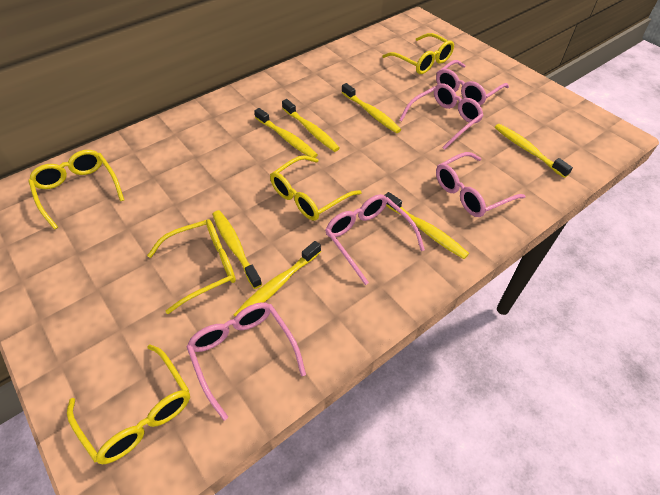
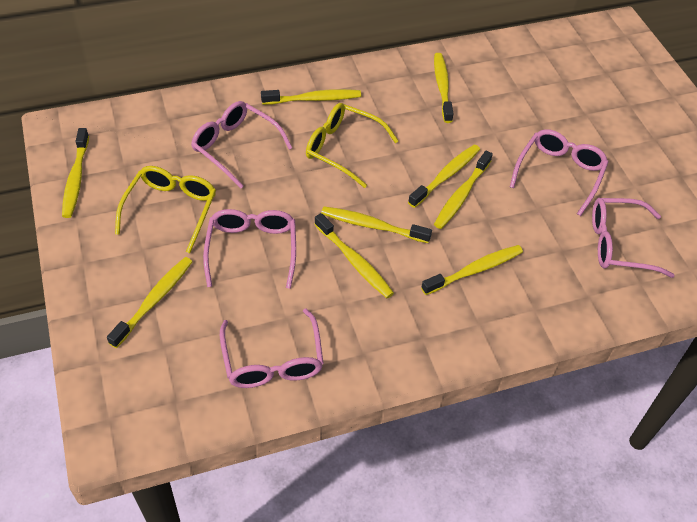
yellow glasses: [28,150,124,230] [67,344,190,464] [147,219,236,314] [270,155,362,221] [382,33,454,74] = 5 -> [115,166,216,253] [306,103,398,188] = 2
yellow toothbrush: [212,210,262,289] [233,241,321,317] [254,108,318,158] [282,99,340,152] [342,83,401,133] [385,192,469,259] [495,124,573,178] = 7 -> [62,128,89,218] [107,257,192,348] [261,89,361,105] [314,213,394,298] [321,206,432,243] [408,145,480,208] [421,245,523,295] [434,53,453,123] [434,151,493,229] = 9

